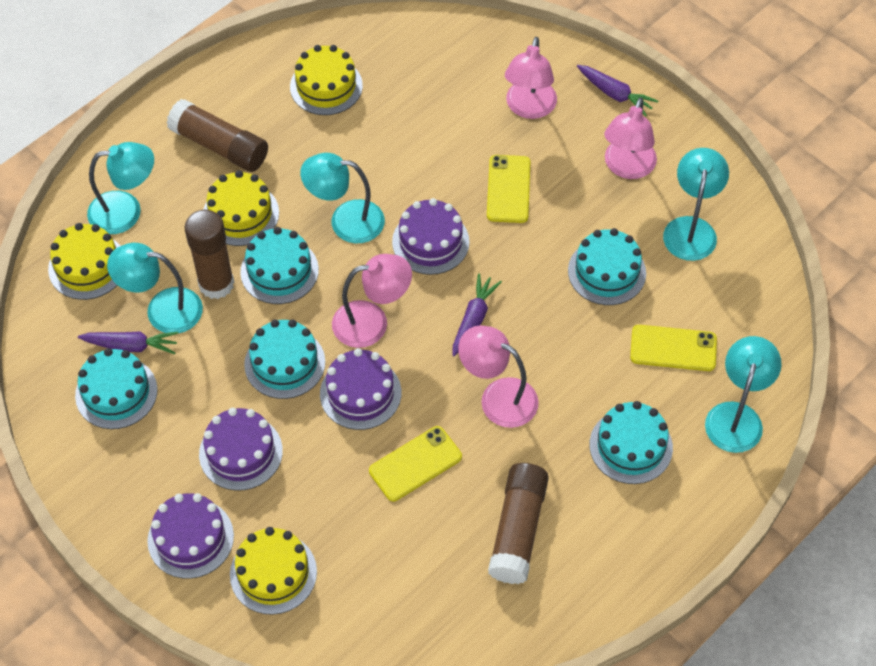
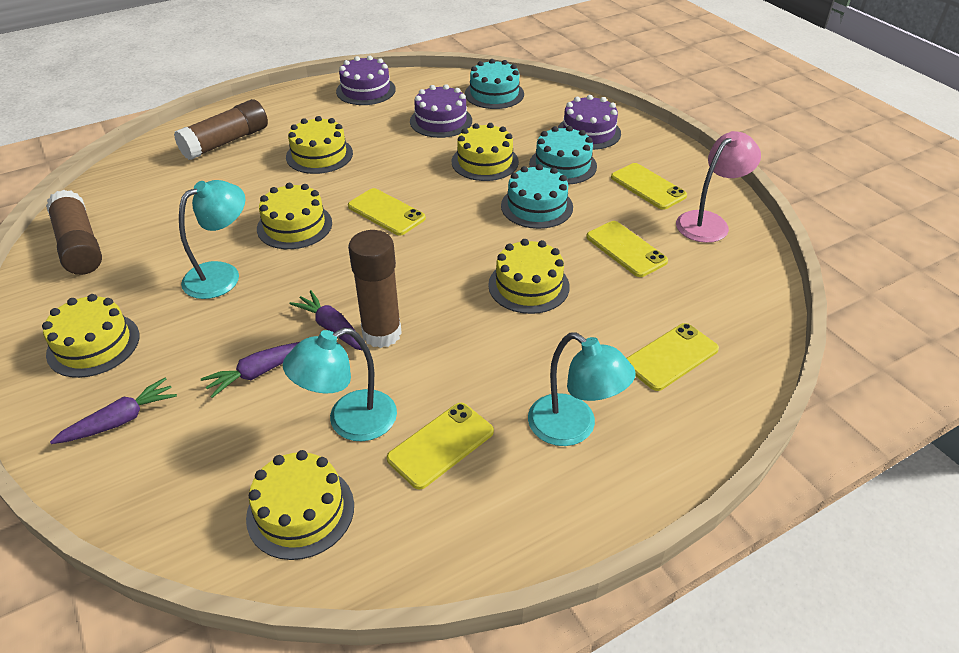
pink lamp: [332,254,412,348] [458,325,539,428] [505,37,557,119] [604,98,657,179] = 4 -> [676,131,761,243] = 1
purple cake: [147,493,234,579] [199,408,283,491] [320,348,401,430] [392,198,470,275] = 4 -> [336,56,396,105] [410,84,472,138] [558,95,621,150] = 3
turquoise cake: [75,348,158,429] [240,227,319,304] [244,319,325,399] [568,228,646,305] [590,401,673,484] = 5 -> [465,59,524,109] [501,164,573,229] [529,126,597,185] = 3
turquoise lamp: [87,142,154,234] [107,243,203,333] [300,153,385,243] [663,148,729,261] [705,336,782,453] = 5 -> [179,180,246,299] [283,328,397,441] [528,333,636,446] = 3
yellow cake: [48,223,120,300] [203,170,279,246] [230,527,317,615] [290,45,363,115] = 4 -> [42,294,140,378] [246,450,354,560] [257,183,332,249] [286,116,353,174] [452,123,519,181] [488,239,570,314] = 6
yellow phone: [369,426,462,501] [487,155,530,223] [630,325,717,371] = 3 -> [348,188,426,235] [387,403,494,490] [586,221,668,277] [611,163,687,210] [627,323,719,391] = 5

